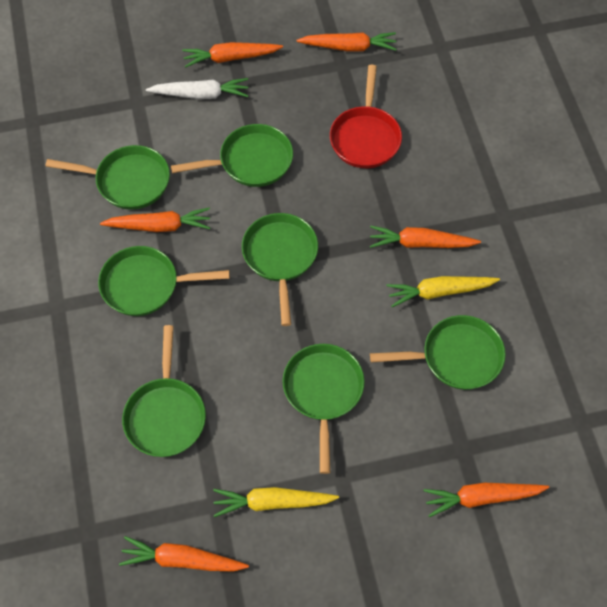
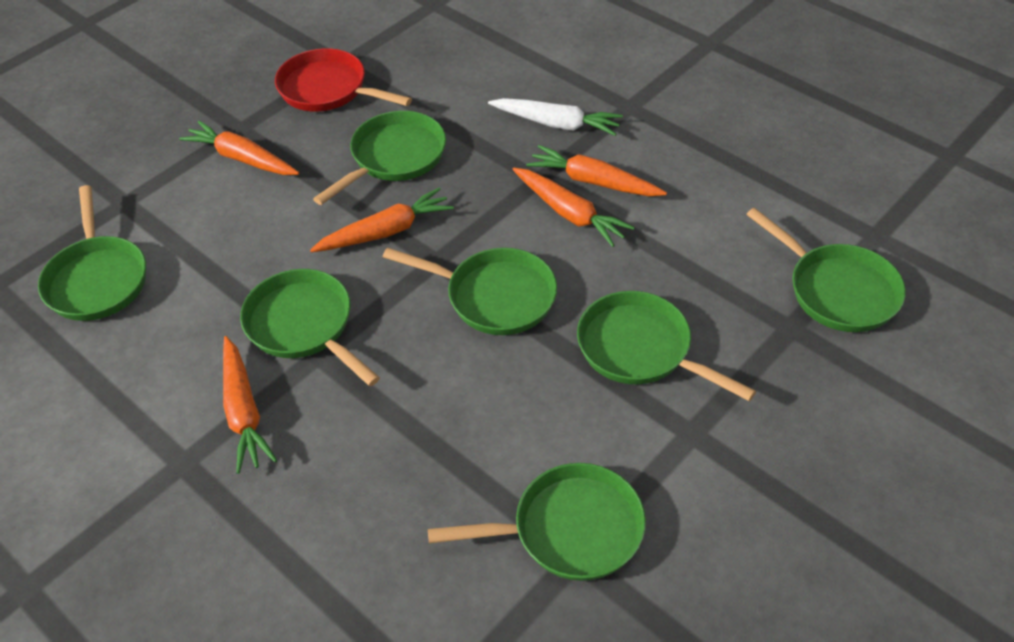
orange carrot: [100,208,210,232] [119,536,249,572] [182,42,283,68] [297,32,397,51] [370,226,481,248] [424,483,549,517] = 6 -> [179,121,299,175] [223,336,277,474] [310,188,454,252] [513,168,635,247] [526,145,667,196] = 5
yellow carrot: [213,487,339,517] [386,276,500,307] = 2 -> none = 0

